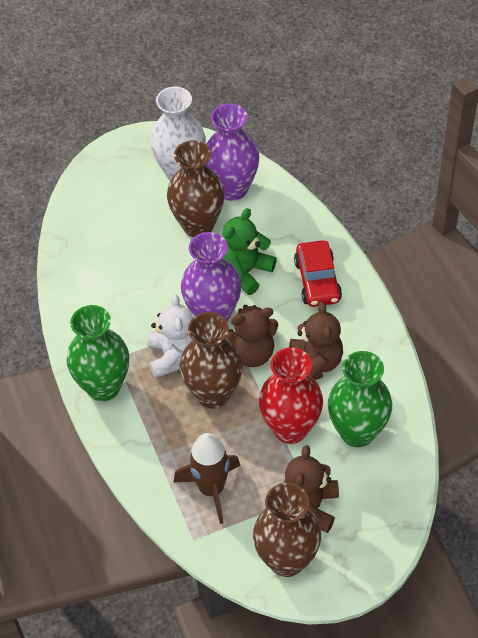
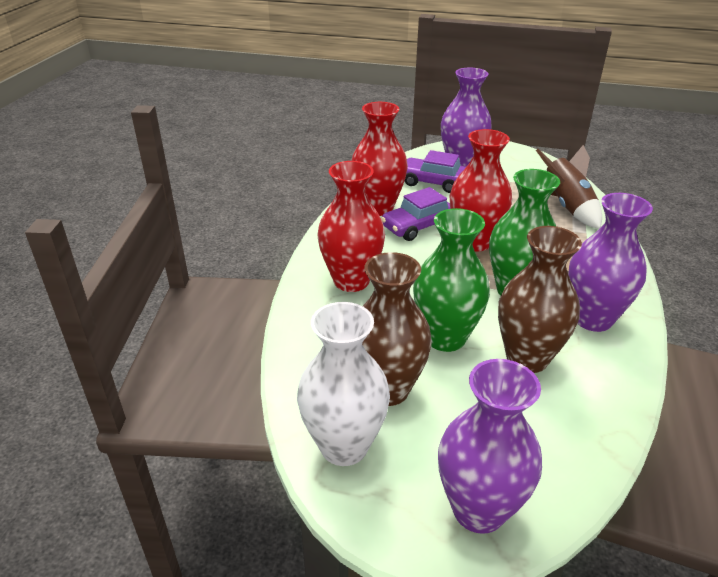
brown teddy bear: [226,305,278,367] [284,445,339,533] [289,302,343,380] = 3 -> none = 0
brown vase: [167,141,225,237] [180,312,243,409] [253,483,321,577] = 3 -> [362,252,432,406] [498,226,582,373] = 2
green teddy bear: [222,208,277,295] = 1 -> none = 0
purple car: none = 0 -> [381,187,450,241] [405,150,466,193] = 2
purple vase: [181,232,241,322] [206,104,259,201] = 2 -> [438,359,542,534] [441,68,492,167] [568,193,653,332] = 3
red car: [294,240,342,307] = 1 -> none = 0
red vase: [259,347,323,444] = 1 -> [318,161,385,292] [352,102,408,216] [450,129,512,252] = 3
white teddy bear: [147,294,194,378] = 1 -> none = 0

